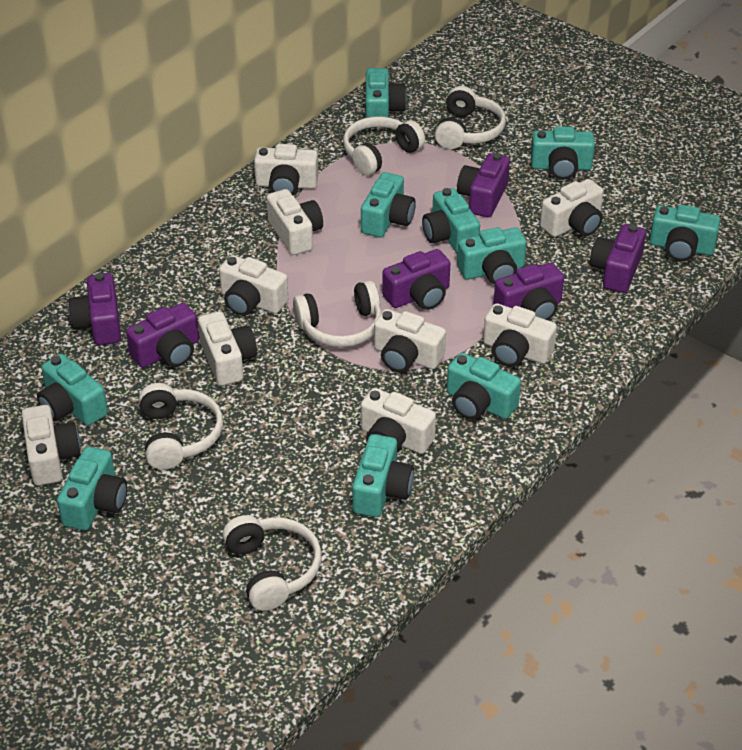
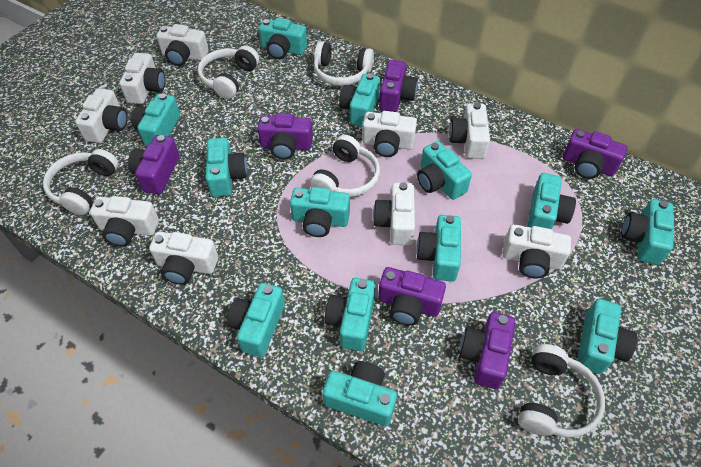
turquoise camera: [37,354,108,426] [57,447,127,530] [352,434,414,517] [361,172,416,237] [366,68,407,118] [422,188,480,254] [447,353,521,420] [457,227,527,285] [531,126,595,180] [650,205,721,261] = 10 -> [131,93,180,147] [206,138,247,197] [227,283,285,357] [259,18,307,59] [290,187,350,237] [323,361,397,426] [325,278,376,351] [339,73,380,127] [416,215,461,281] [417,141,472,200] [527,173,576,229] [577,299,637,374] [621,199,674,265] = 13

